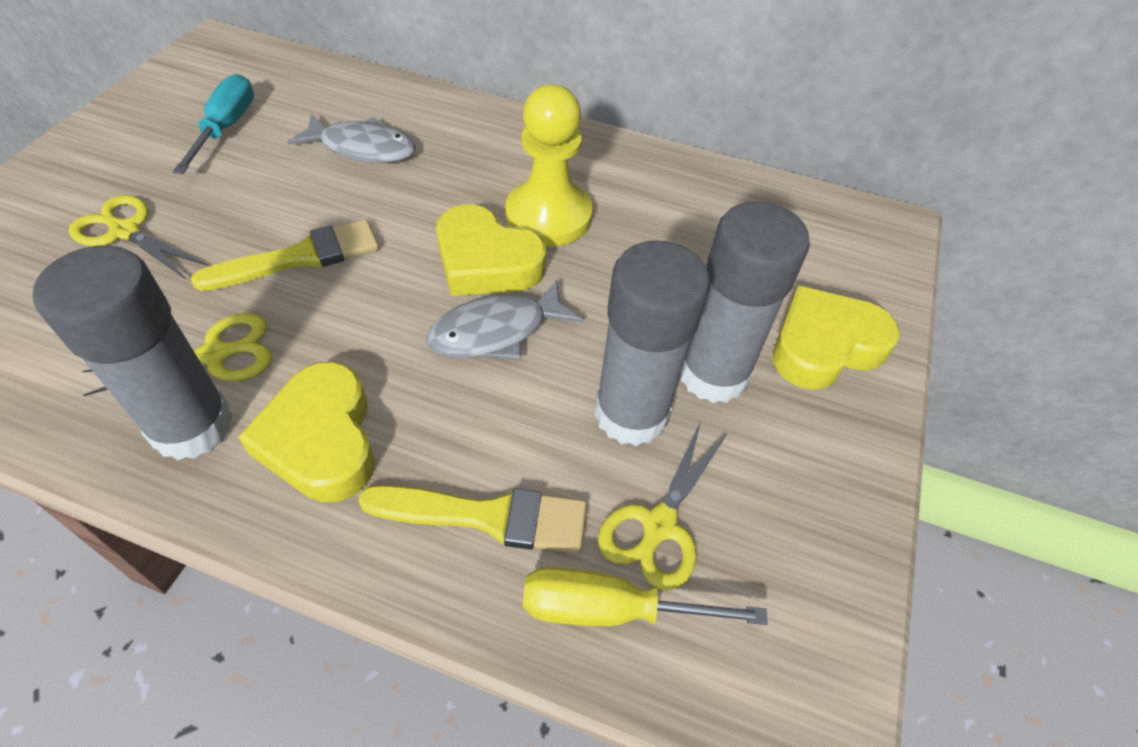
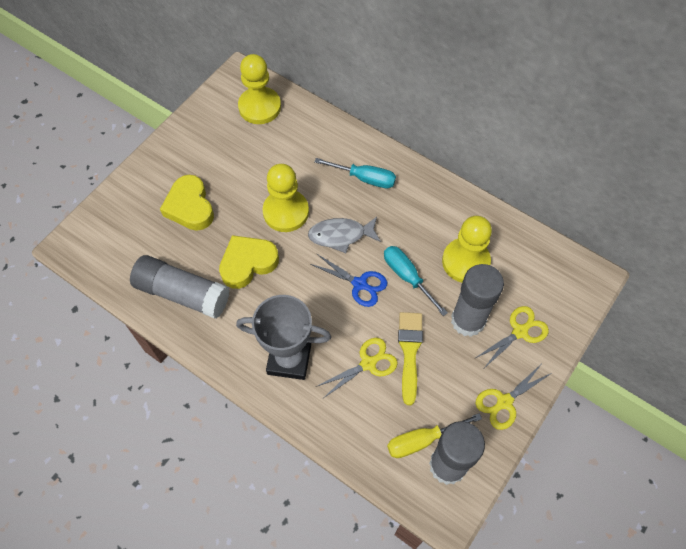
blue scissors: none = 0 -> [310,254,387,307] = 1
grey fish: [287,114,416,163] [427,280,583,360] = 2 -> [308,217,381,253] = 1
grey trophy: none = 0 -> [236,295,331,380] = 1
turquoise screwdriver: [173,74,254,174] = 1 -> [315,158,396,188] [384,246,448,316] = 2
yellow brush: [191,219,379,291] [358,485,587,553] = 2 -> [398,312,423,405] = 1
yellow heart: [238,362,375,502] [436,204,546,296] [773,286,900,390] = 3 -> [160,175,214,231] [219,235,279,289] = 2
yellow pawn: [505,84,593,246] = 1 -> [238,54,281,124] [262,164,309,232] [442,216,492,282] = 3

